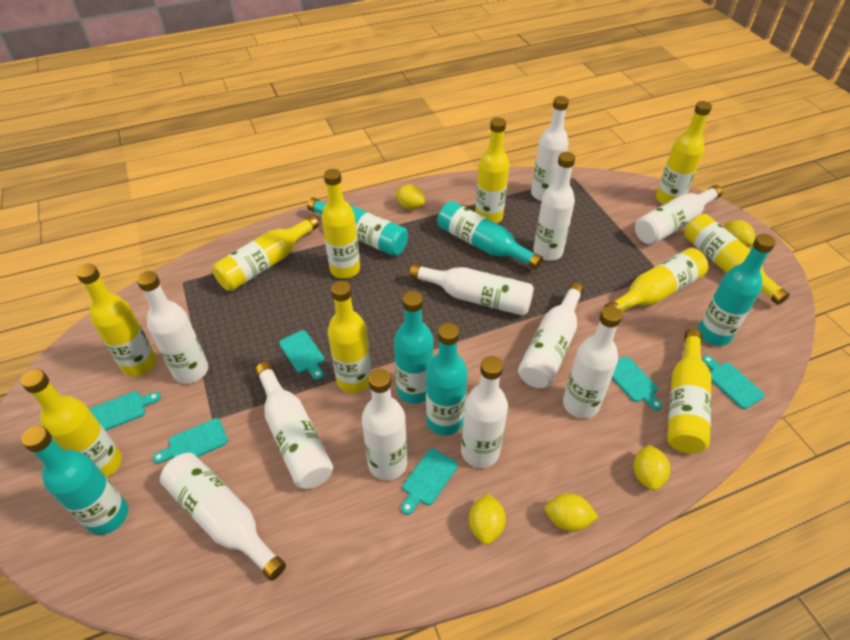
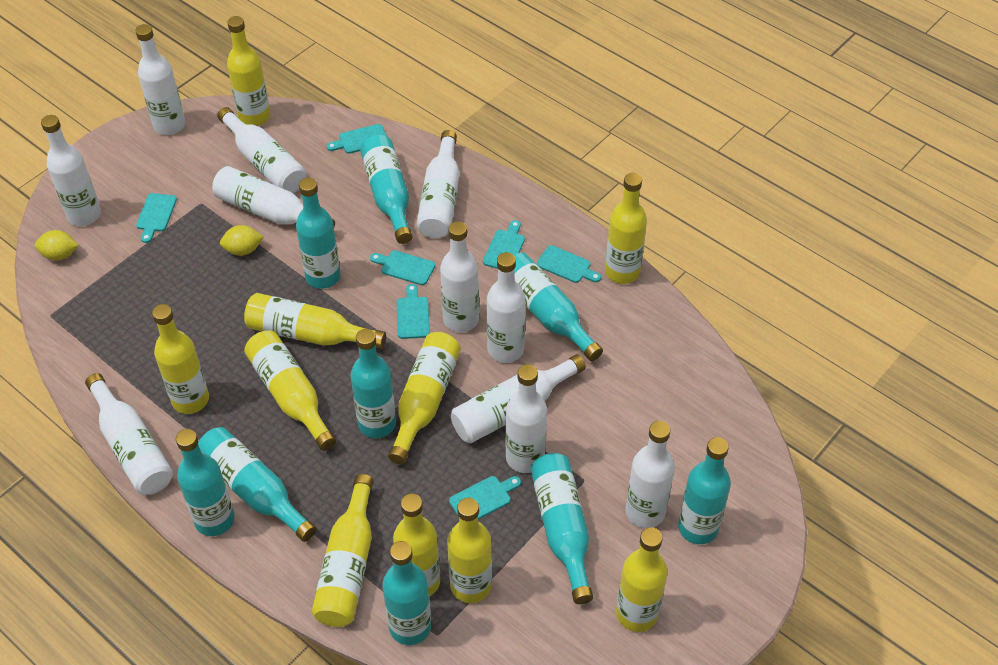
turquoise bottle: [21,426,128,535] [307,197,408,256] [394,291,433,404] [426,323,468,435] [437,201,543,269] [698,234,776,346] = 6 -> [176,429,235,536] [198,427,316,542] [296,178,341,289] [351,329,396,438] [360,135,412,244] [383,541,431,645] [513,253,603,361] [530,453,593,604] [678,437,731,544] = 9
turquoise cutting board: [89,391,161,431] [152,418,228,464] [279,330,324,380] [401,448,458,515] [612,356,663,411] [702,355,765,409] = 6 -> [136,193,177,243] [327,124,387,154] [370,250,435,285] [397,284,430,339] [449,476,521,519] [483,220,525,269] [537,245,601,283] = 7
yellow lemon: [396,184,425,210] [469,493,506,545] [545,493,598,532] [633,445,670,491] [724,220,755,247] = 5 -> [35,230,79,261] [220,225,264,256] = 2

